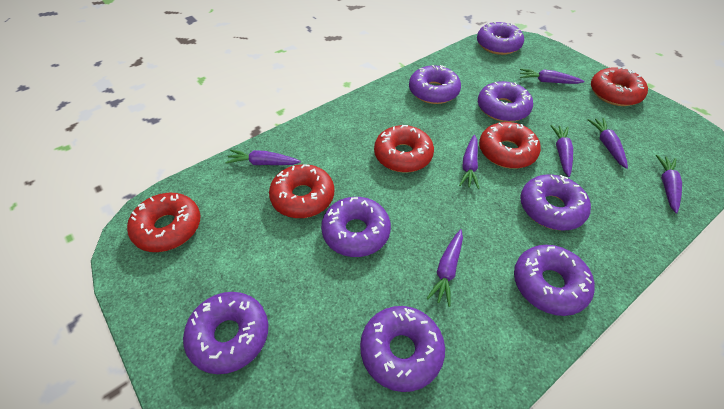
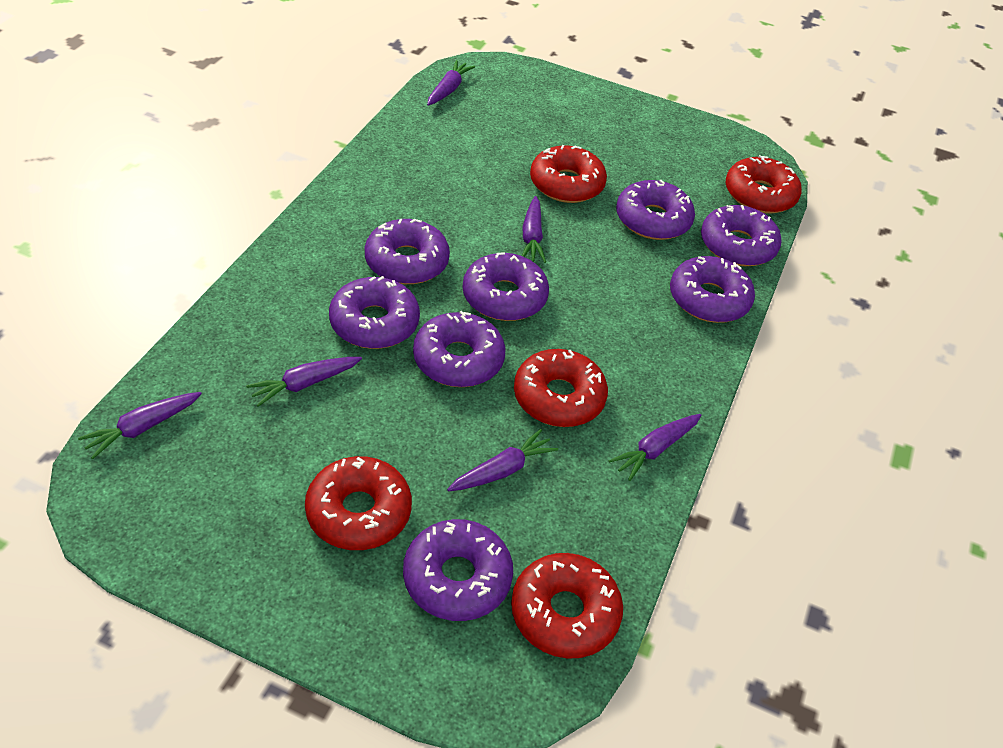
purple carrot: [225,150,301,165] [427,229,463,307] [459,135,479,189] [520,69,584,84] [550,125,573,177] [587,118,628,169] [656,155,682,213] = 7 -> [78,392,202,459] [246,357,362,407] [427,60,475,106] [447,429,558,492] [522,196,546,263] [608,414,701,481] = 6

